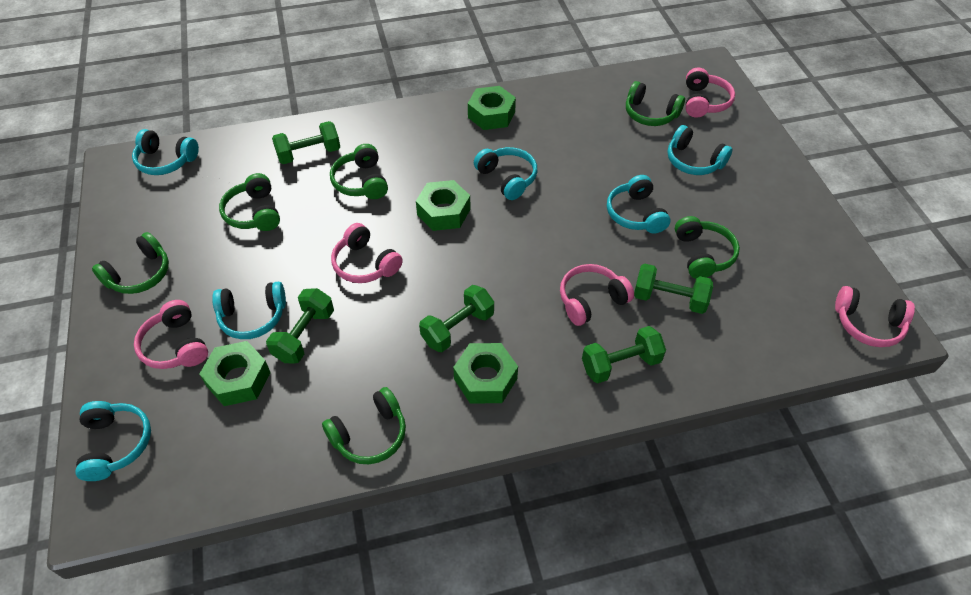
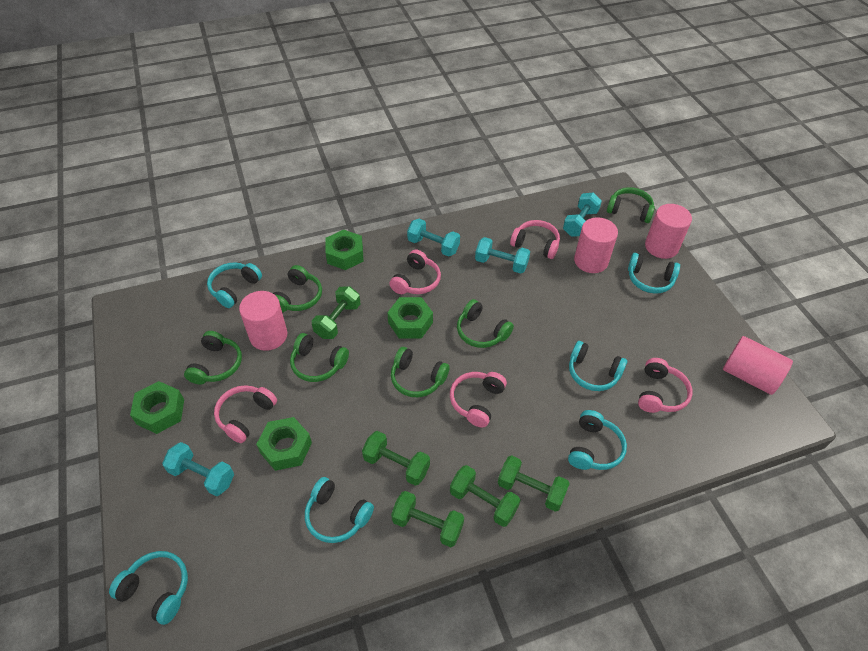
pink cylinder: none = 0 -> [239,291,287,351] [574,217,618,273] [645,204,692,259] [723,336,793,395] = 4
turquoise dumbbell: none = 0 -> [162,442,234,496] [407,219,460,257] [475,237,530,274] [563,193,602,237] = 4

